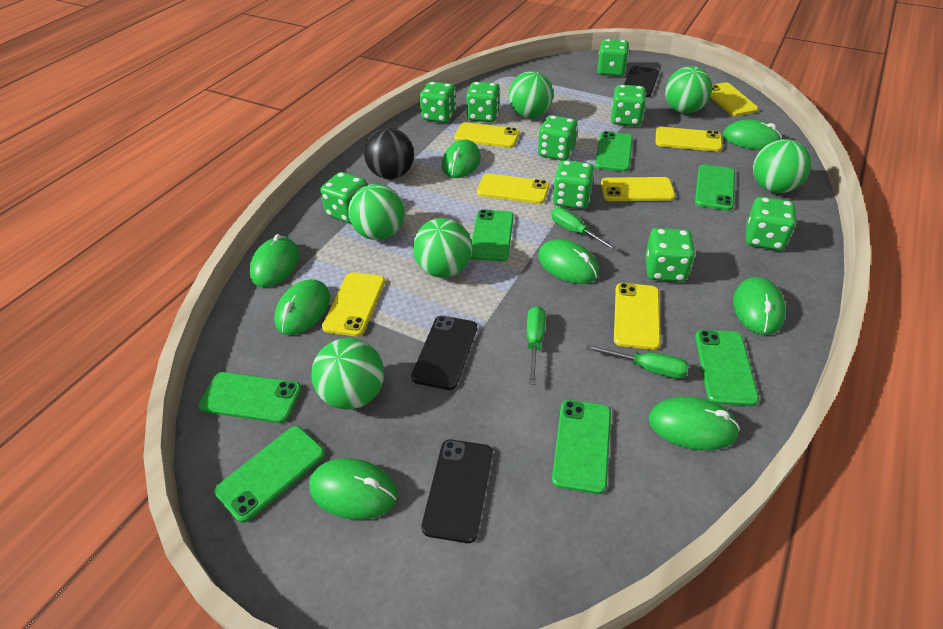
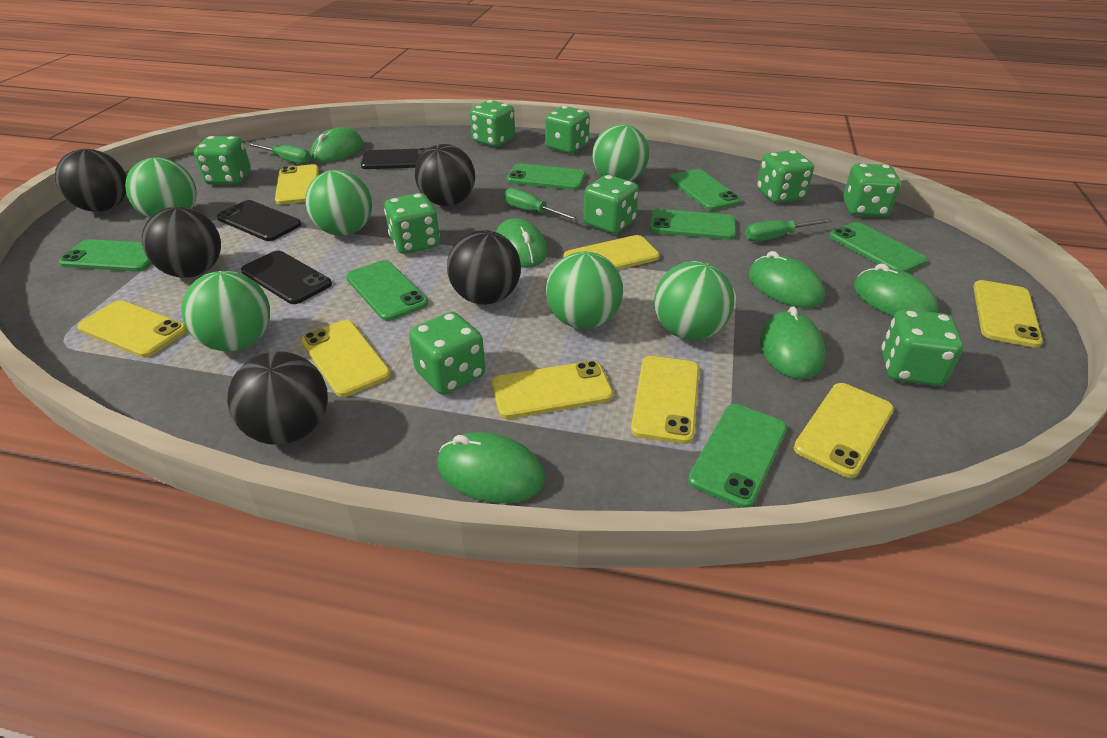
black ball: [364,128,414,179] = 1 -> [55,149,127,212] [142,206,221,278] [227,351,328,445] [415,144,475,206] [447,230,521,305] = 5
green mouse: [249,234,299,287] [274,279,330,335] [309,458,398,520] [441,139,481,178] [538,239,599,284] [648,396,740,451] [723,119,782,150] [733,277,786,335] = 8 -> [311,127,363,162] [437,432,545,503] [496,218,547,268] [749,251,825,308] [760,306,825,379] [854,263,938,317] = 6
yellow phone: [322,272,385,336] [454,122,520,148] [477,173,549,204] [601,177,675,201] [614,283,661,350] [656,127,722,152] [711,82,758,116] = 7 -> [77,300,188,358] [275,164,319,204] [301,320,391,397] [492,361,613,419] [564,235,660,270] [631,356,699,444] [794,383,894,478] [973,280,1043,348] = 8

